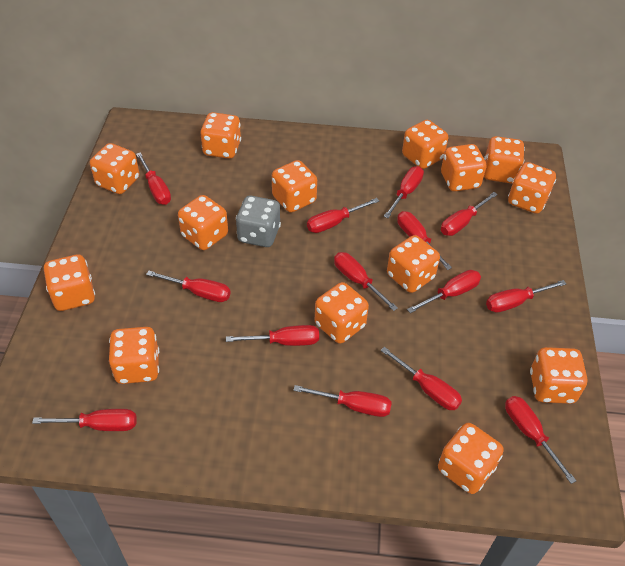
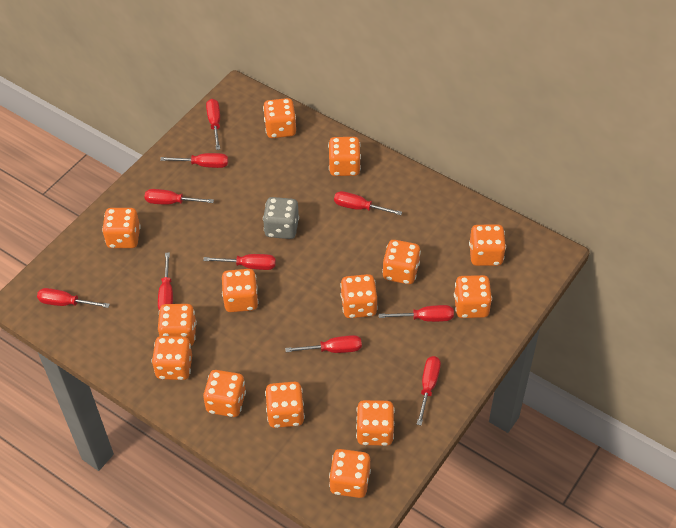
red screwdriver: [32,409,137,431] [136,152,171,205] [146,271,231,302] [226,325,319,346] [293,385,392,417] [307,198,379,233] [334,252,398,311] [380,347,462,410] [384,166,424,218] [397,211,452,270] [407,270,481,313] [441,192,498,236] [486,280,566,313] [505,396,576,484] = 14 -> [37,288,110,308] [145,189,214,205] [158,252,173,310] [160,153,228,168] [203,254,276,270] [206,99,220,150] [285,335,362,353] [334,191,402,215] [379,305,454,322] [417,356,441,426] = 10

